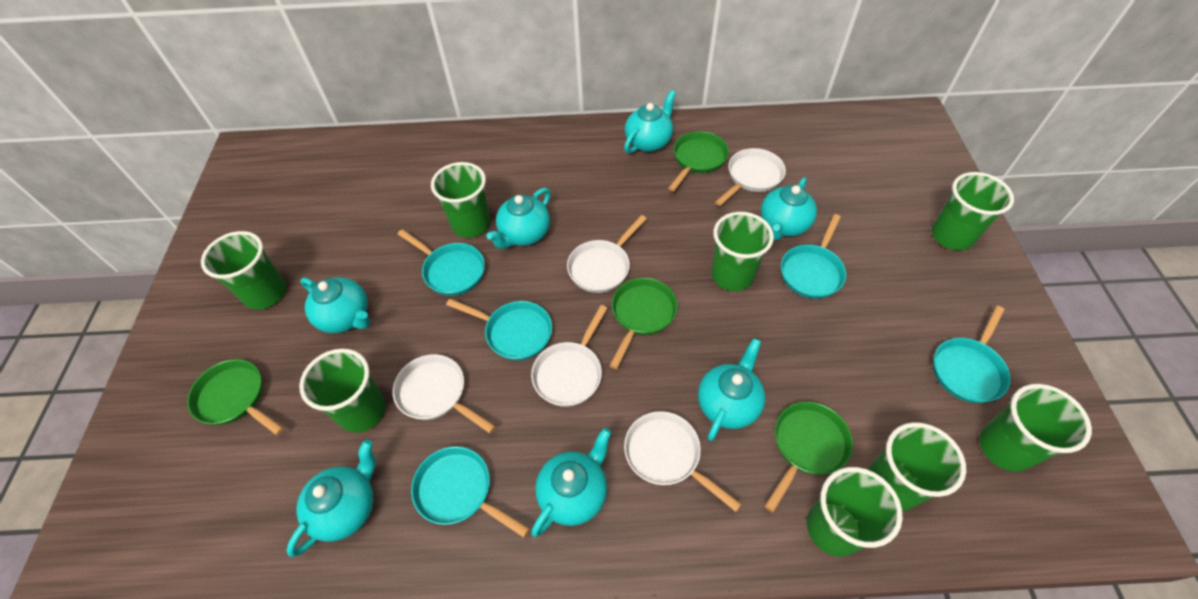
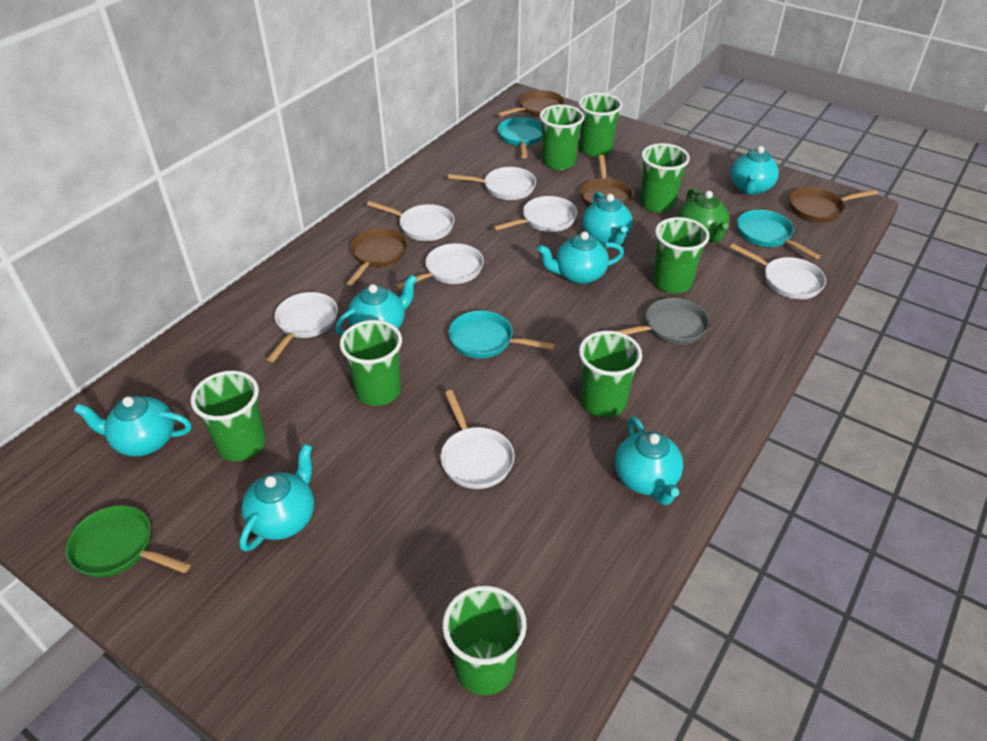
brown pan: none = 0 -> [347,228,408,286] [497,90,565,117] [580,155,633,207] [789,187,878,222] = 4
green pan: [187,359,284,435] [609,278,678,369] [668,131,729,191] [765,402,853,512] = 4 -> [66,505,190,577] = 1
green teapot: none = 0 -> [678,189,729,243] = 1
grey pan: none = 0 -> [617,298,709,344] = 1
turquoise pan: [398,229,485,296] [411,446,530,538] [446,299,552,361] [781,214,846,299] [933,306,1011,403] = 5 -> [448,310,555,358] [498,117,543,158] [737,210,820,259] = 3
white pan: [393,354,495,433] [531,305,608,407] [567,215,647,293] [624,411,742,512] [715,148,786,206] = 5 -> [267,292,338,362] [367,201,454,241] [395,243,484,290] [440,390,515,489] [448,167,536,200] [493,196,577,232] [730,244,826,299] = 7

